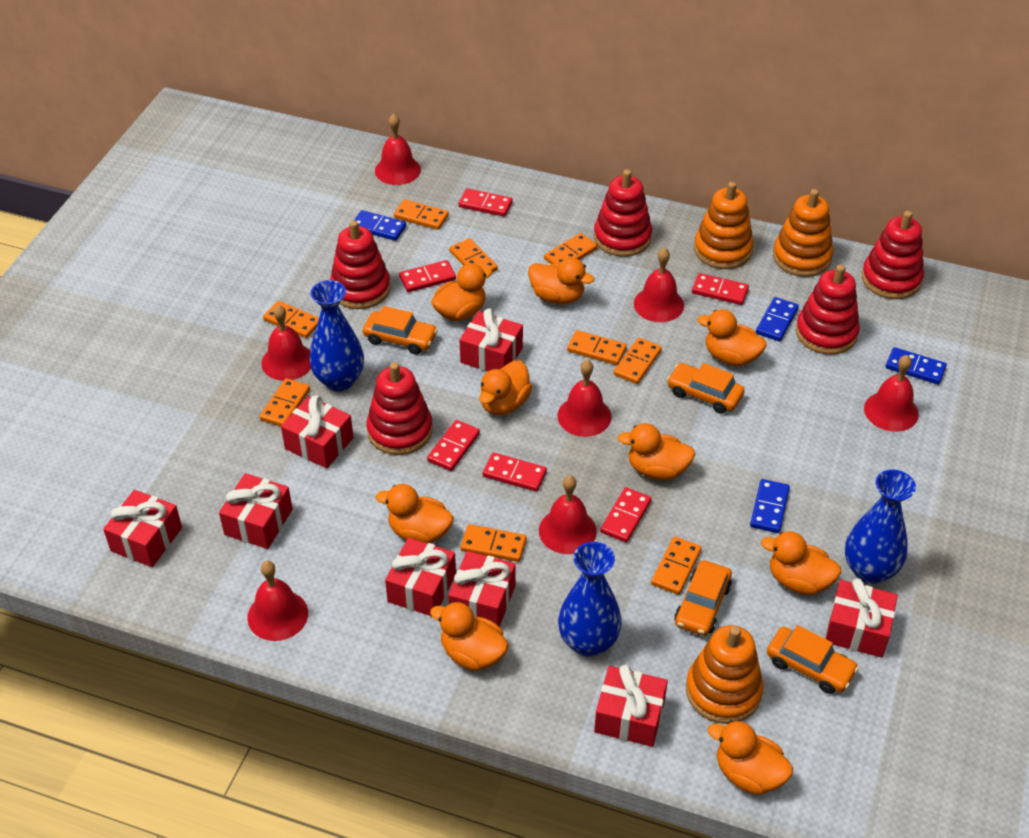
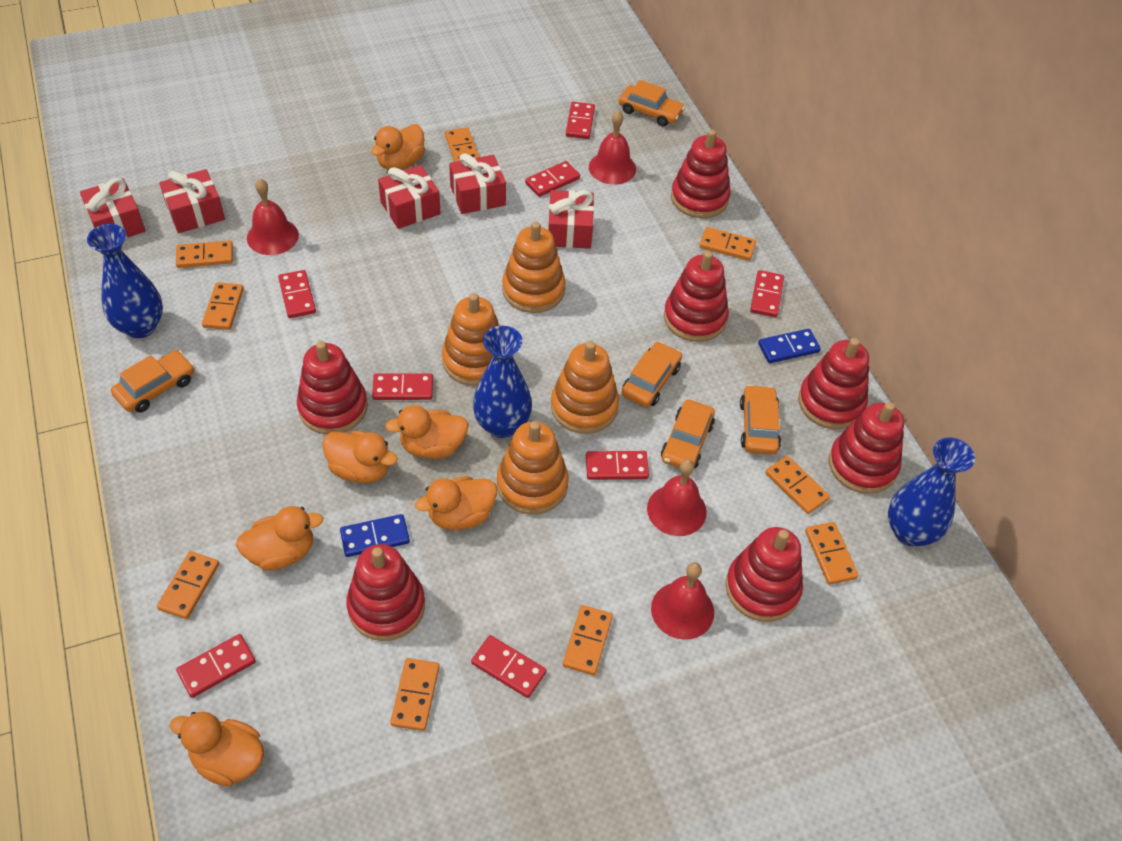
blue domino: [354,210,406,241] [750,479,790,533] [756,297,799,342] [886,347,947,385] = 4 -> [340,514,410,557] [758,329,821,363] = 2
orange car: [363,306,438,354] [667,363,745,414] [674,560,732,636] [767,625,859,694] = 4 -> [111,350,194,413] [619,80,685,127] [621,341,682,407] [661,400,715,468] [740,385,781,455] = 5
orange duck: [376,484,454,543] [430,602,509,671] [431,263,492,321] [479,360,532,415] [528,258,595,304] [618,423,695,480] [697,309,767,366] [708,720,793,795] [761,531,841,595] = 9 -> [170,712,264,787] [236,506,323,571] [322,431,398,483] [371,124,425,170] [385,405,469,459] [415,476,497,530] = 6
orange stacking toy: [686,625,763,724] [694,182,754,269] [773,189,833,277] = 3 -> [442,293,500,386] [497,421,568,514] [502,222,565,313] [551,341,619,434] = 4
red bell: [247,561,308,641] [261,305,311,381] [375,114,421,185] [539,475,597,554] [557,360,612,437] [634,248,684,322] [864,355,919,432] = 7 -> [247,179,299,255] [589,111,636,185] [647,459,707,536] [651,562,714,640] = 4
red domino: [399,260,456,292] [427,420,480,471] [459,188,513,217] [483,452,547,492] [600,487,651,542] [692,273,749,305] = 6 -> [176,634,256,698] [278,270,316,318] [372,373,433,400] [471,635,546,698] [525,161,580,197] [566,102,595,139] [586,451,649,480] [750,270,784,317] = 8
red gift: [103,490,182,567] [219,473,293,549] [281,395,354,468] [385,538,456,616] [448,551,516,627] [460,308,523,371] [594,665,668,747] [826,578,898,658] = 8 -> [80,178,146,239] [159,169,225,233] [378,165,441,229] [449,153,506,214] [548,190,594,249] = 5
red stacking toy: [330,220,391,309] [367,362,433,455] [594,169,652,257] [796,265,860,355] [862,211,924,299] = 5 -> [297,341,368,435] [346,544,425,641] [664,251,729,342] [671,129,731,218] [725,527,803,622] [798,338,869,429] [829,402,904,494] = 7

